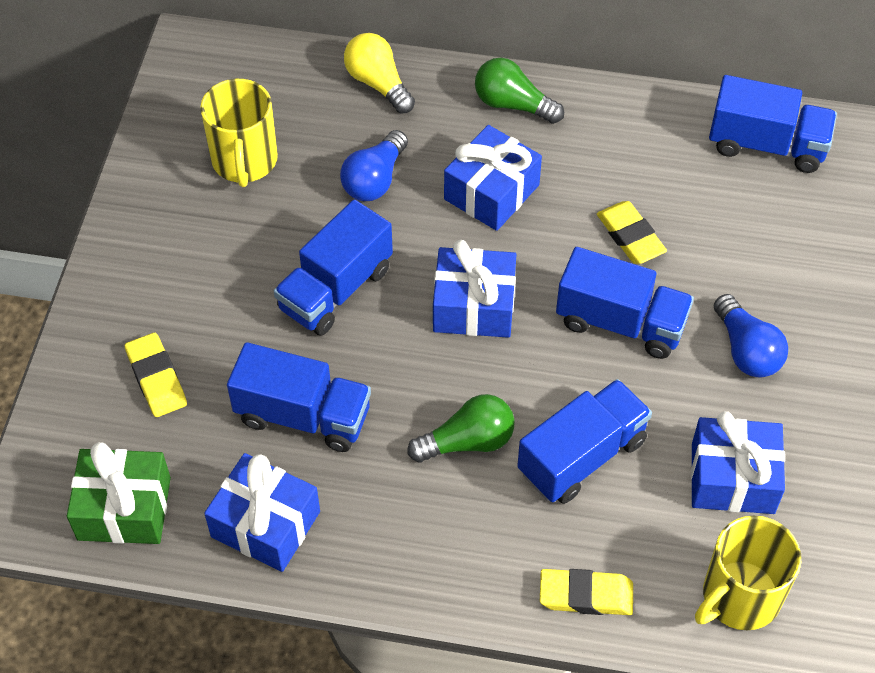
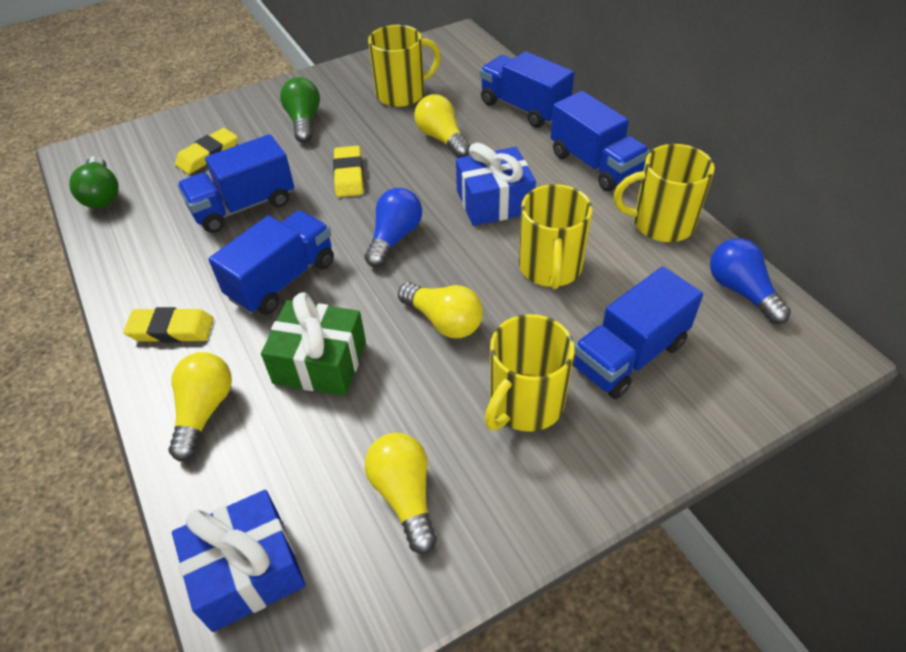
blue gift: [204,453,320,572] [433,240,517,338] [444,125,542,231] [691,411,785,514] = 4 -> [172,490,305,632] [456,143,536,226] = 2
yellow light bulb: [344,33,415,114] = 1 -> [168,352,232,461] [365,433,437,554] [398,282,483,338] [414,94,470,158] = 4
yellow mug: [200,79,278,187] [695,515,801,630] = 2 -> [368,25,441,107] [485,314,575,432] [519,184,592,289] [614,144,715,242] = 4

